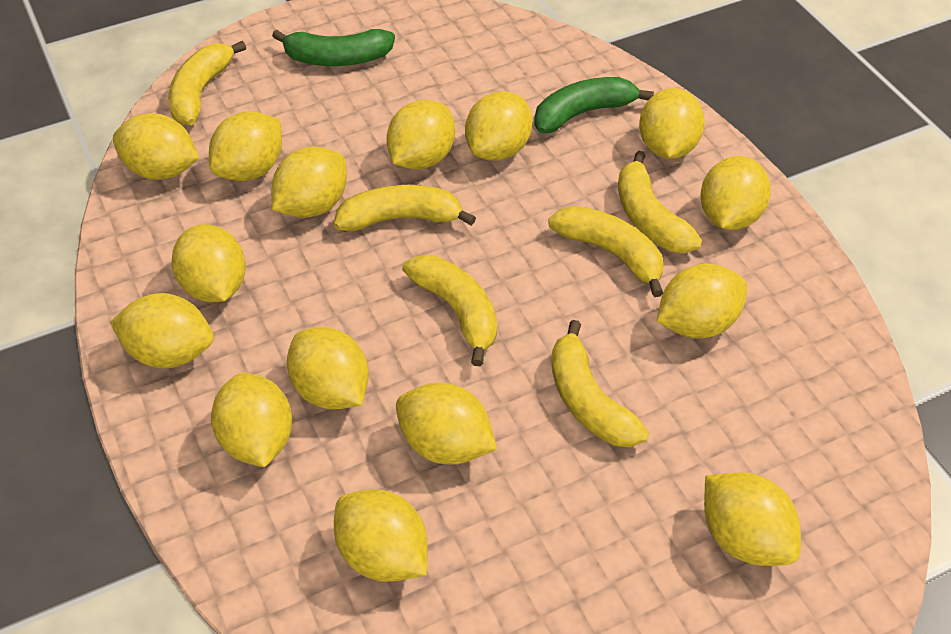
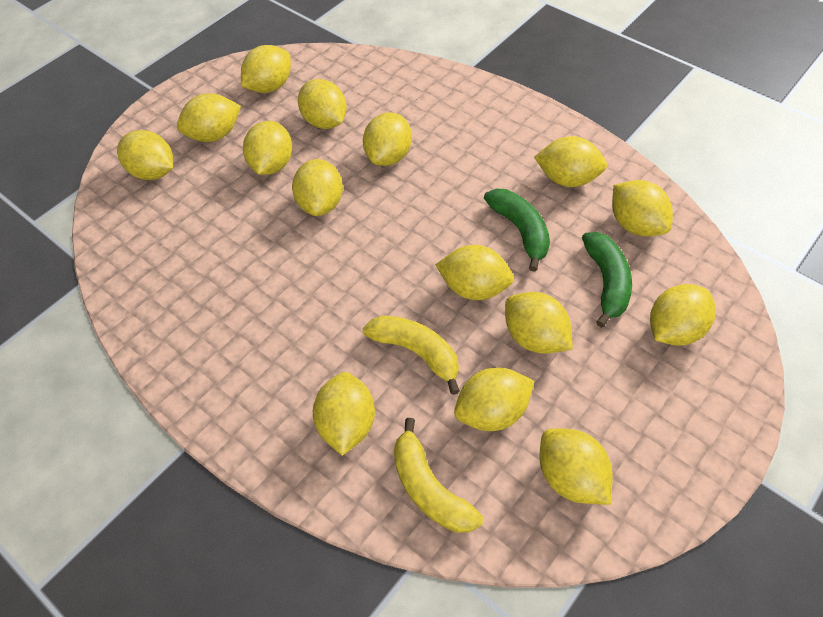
yellow banana: [168,41,246,126] [334,185,476,231] [402,255,497,366] [548,206,664,297] [551,320,649,447] [618,151,702,253] = 6 -> [363,315,460,395] [394,418,483,533] = 2

